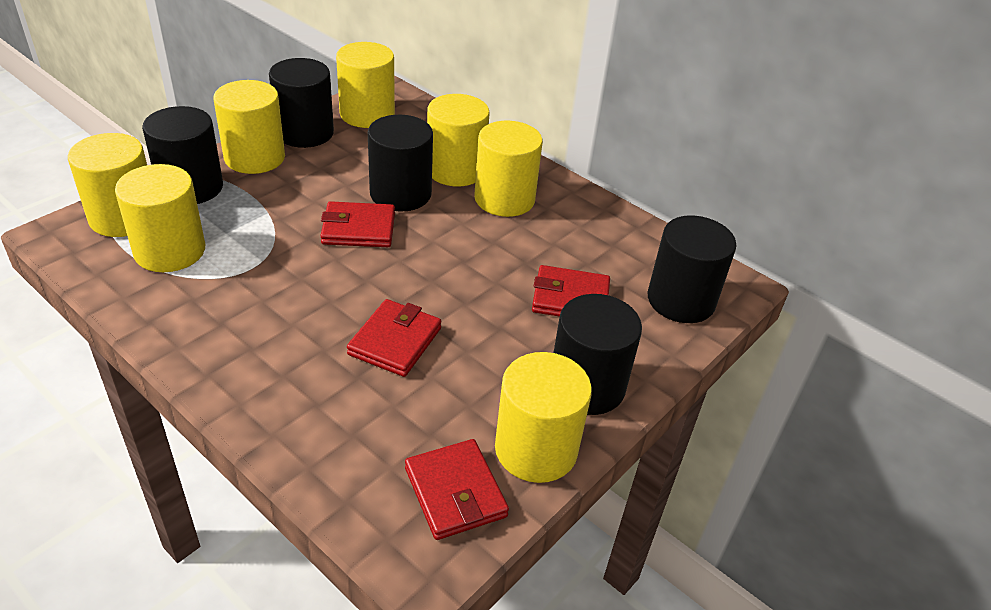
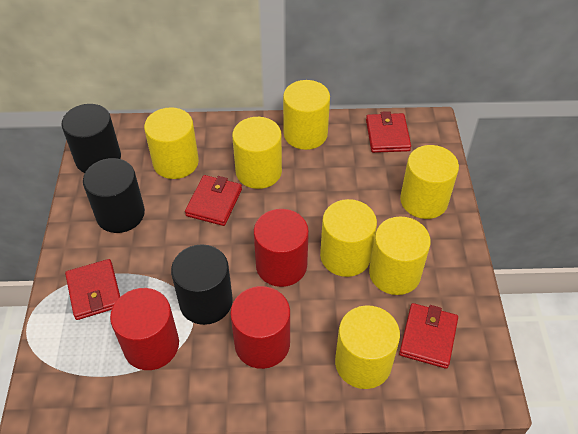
black cylinder: [142,106,223,204] [269,58,334,148] [368,115,433,212] [553,294,642,415] [648,215,737,323] = 5 -> [62,104,121,173] [83,158,145,233] [171,244,233,325] = 3
red cylinder: none = 0 -> [110,288,179,370] [230,286,290,369] [254,209,309,287] = 3

